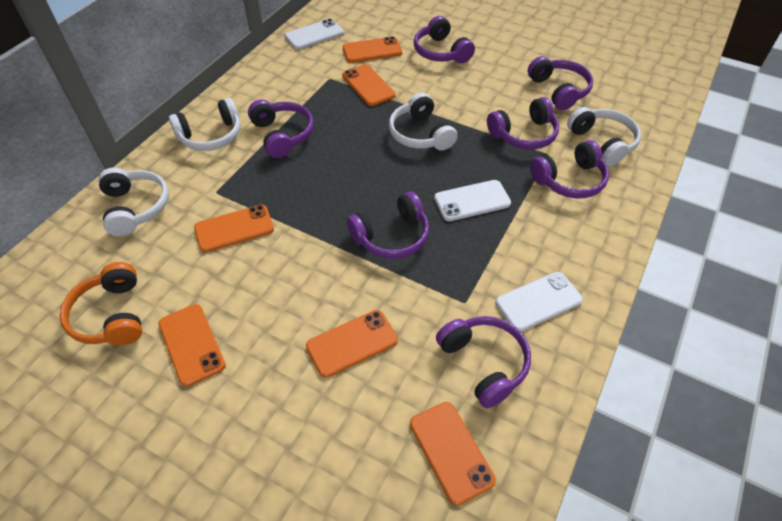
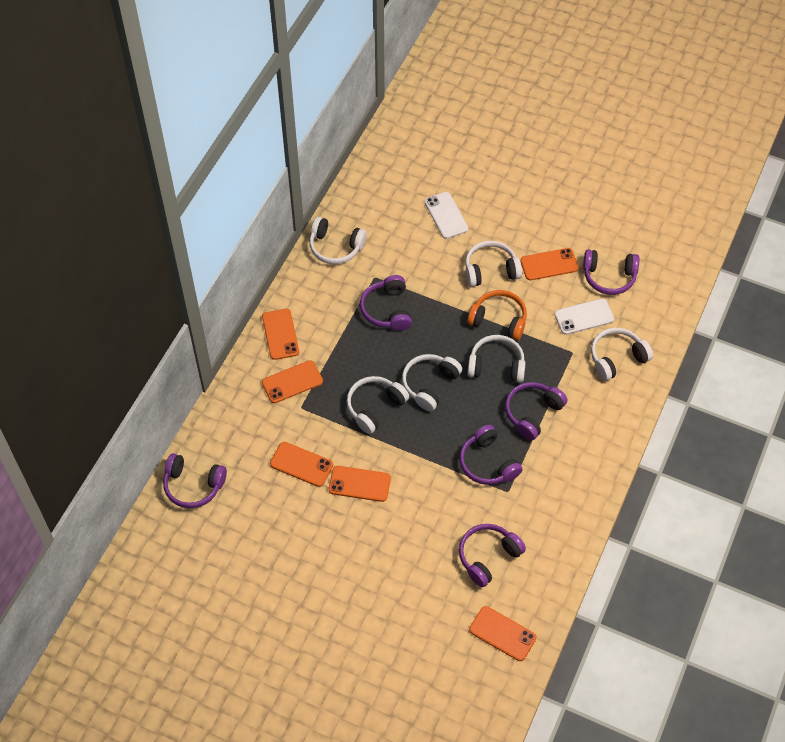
purple headphones: [248,99,314,158] [347,192,429,259] [414,16,475,63] [436,316,531,408] [487,97,559,150] [528,56,593,110] [530,140,609,198] = 7 -> [163,453,227,508] [360,275,412,331] [459,425,523,485] [459,524,526,587] [505,382,567,440] [583,250,639,295] = 6
white headphones: [98,167,169,236] [169,98,240,151] [389,92,457,150] [567,107,641,166] = 4 -> [309,217,367,264] [346,376,409,434] [402,354,462,411] [465,241,522,287] [467,335,525,383] [591,328,653,381] = 6
white phone: [285,19,344,50] [434,180,511,221] [495,272,583,332] = 3 -> [425,192,468,239] [554,299,614,335] = 2

